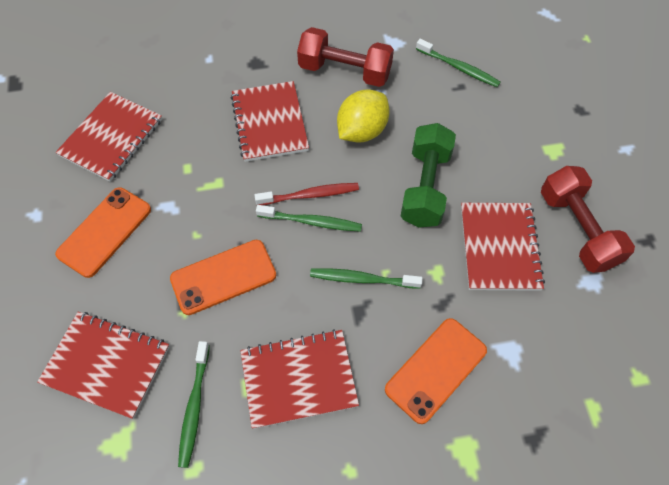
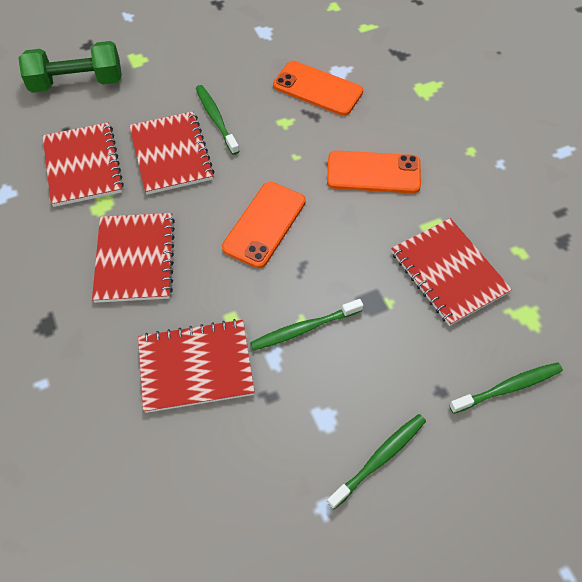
red dumbbell: [297,27,394,87] [541,166,635,273] = 2 -> none = 0
red toothbrush: [255,183,359,205] = 1 -> none = 0
yellow lemon: [337,90,390,142] = 1 -> none = 0

